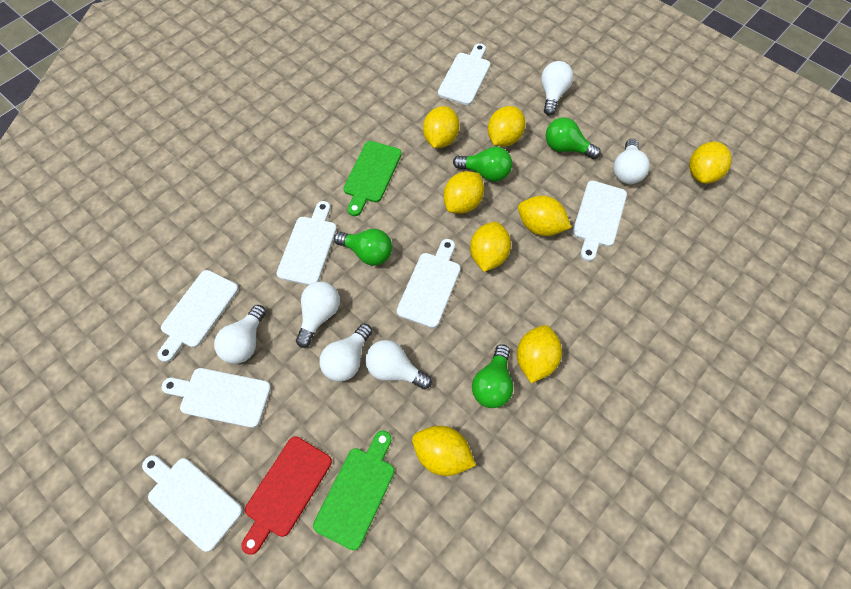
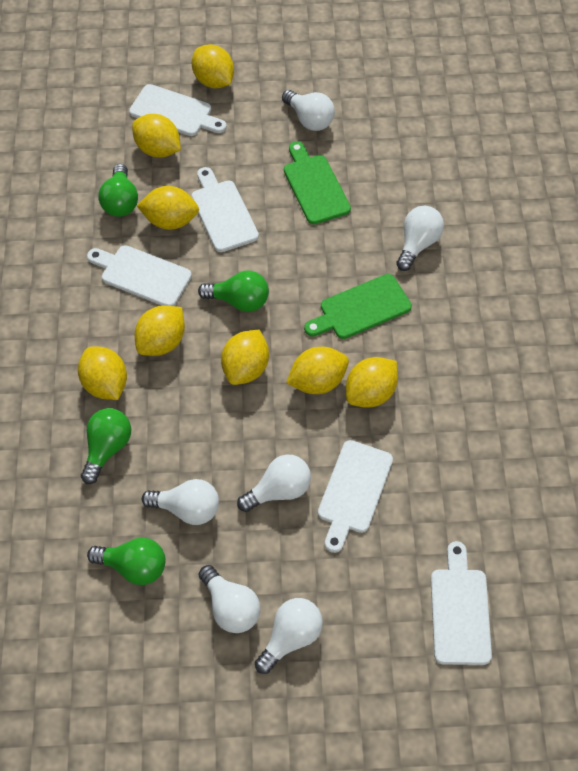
red cutting board: [241,436,332,555] = 1 -> none = 0
white cutting board: [142,455,243,552] [157,270,239,362] [162,368,271,428] [276,201,337,285] [397,239,460,328] [438,43,490,105] [572,181,627,261] = 7 -> [87,245,192,306] [129,84,227,136] [191,167,259,252] [318,440,393,553] [431,541,492,665] = 5

